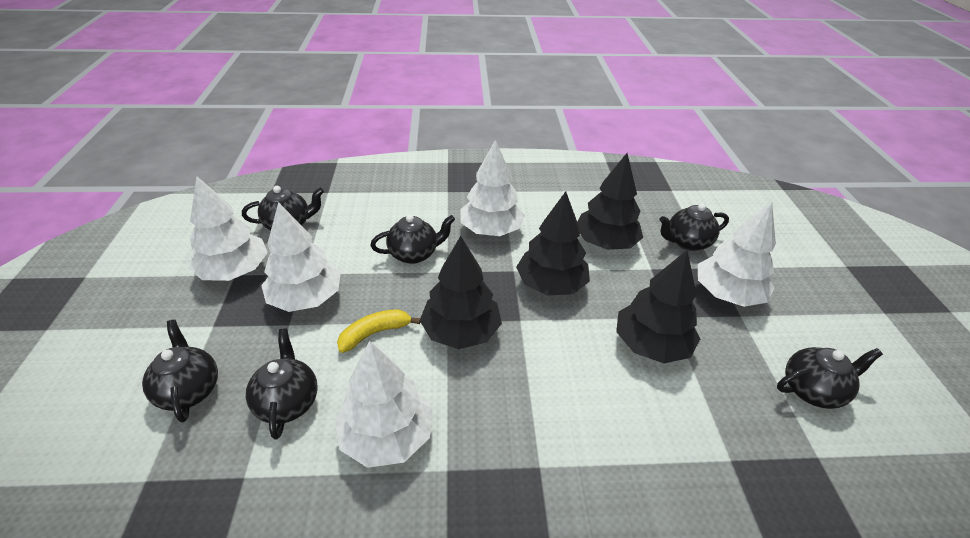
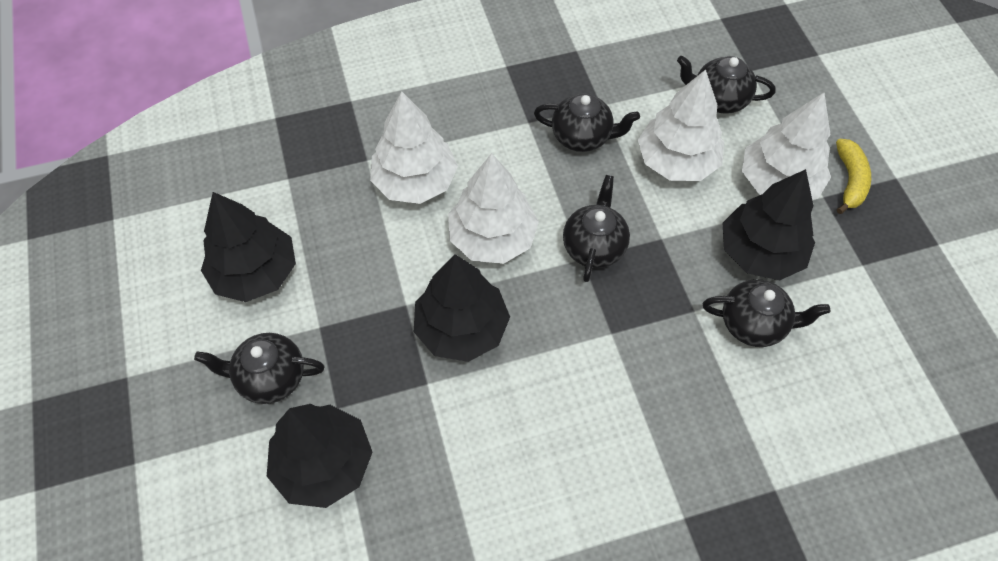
black teapot: [142,320,218,423] [242,186,324,230] [246,329,318,440] [371,214,455,264] [659,203,729,251] [777,347,883,409] = 6 -> [194,333,324,404] [534,94,640,152] [563,175,630,282] [677,56,776,114] [703,279,830,347] = 5
white tree: [189,176,268,281] [261,202,341,312] [335,341,433,468] [460,140,525,236] [698,202,776,307] = 5 -> [370,91,458,204] [448,153,539,264] [638,69,724,181] [742,93,831,200] = 4

